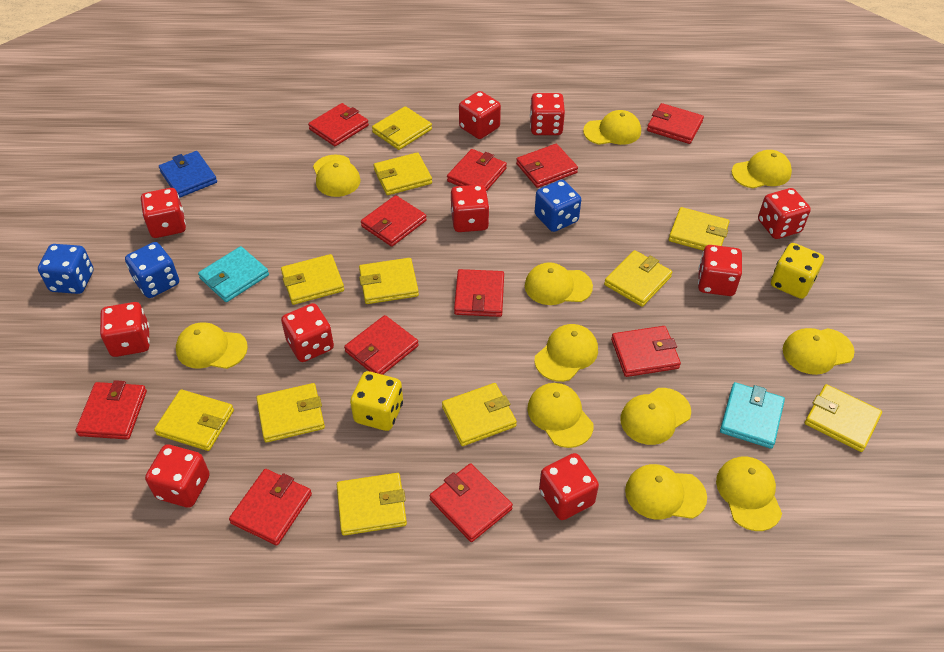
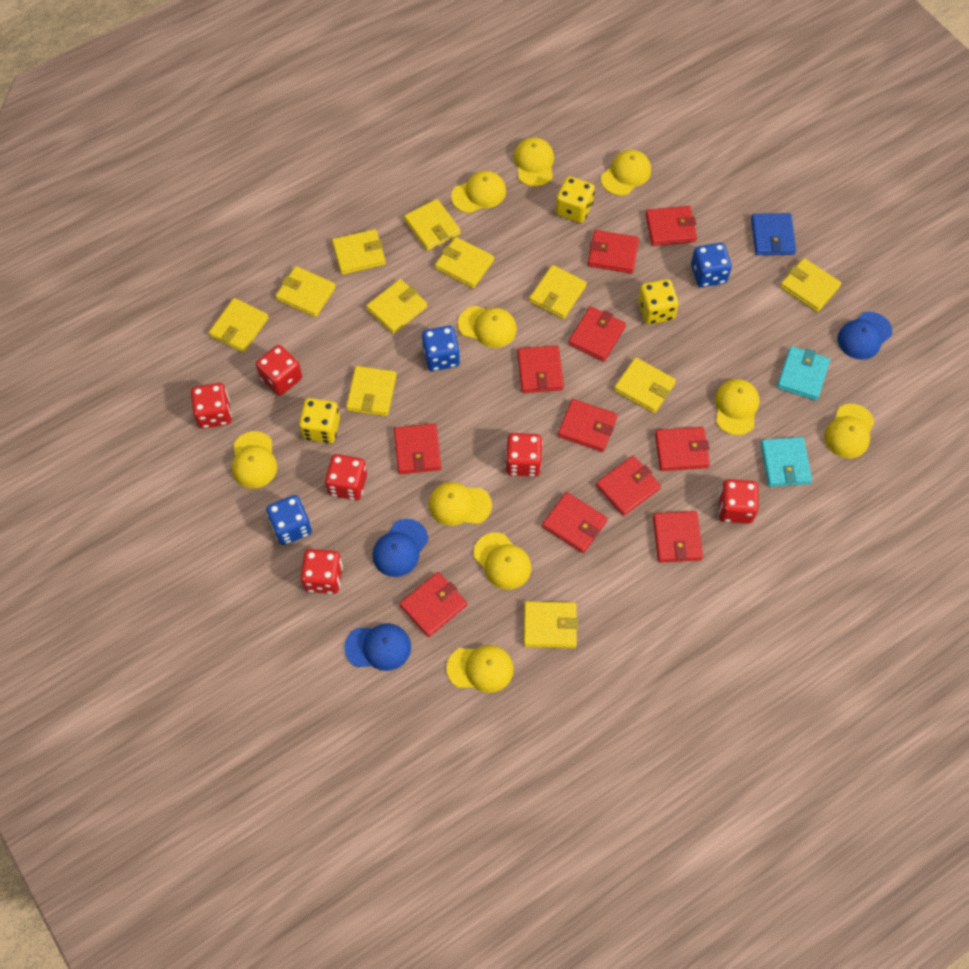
blue cap: none = 0 -> [344,623,411,671] [373,519,428,577] [838,312,892,360] = 3
red dice: [100,302,150,357] [141,188,186,238] [145,445,210,508] [281,303,334,362] [451,185,489,232] [459,91,501,139] [530,93,565,135] [539,453,599,520] [698,245,742,296] [758,188,811,239] = 10 -> [191,383,232,429] [256,345,302,396] [301,549,343,594] [325,454,367,501] [505,433,543,477] [718,479,759,524] = 6
yellow cap: [176,322,248,369] [313,155,361,197] [525,262,593,305] [527,383,594,448] [534,324,598,382] [583,110,641,145] [620,388,691,445] [625,464,707,519] [716,456,782,531] [732,150,792,188] [783,328,854,375] = 11 -> [232,431,277,488] [429,482,492,526] [446,645,514,693] [451,171,506,213] [458,306,517,348] [474,532,531,590] [513,137,554,187] [601,150,651,196] [715,379,759,435] [824,404,875,458] = 10
yellow dice: [350,371,403,431] [771,243,824,299] = 2 -> [299,398,340,443] [555,176,595,223] [638,279,679,325] = 3

